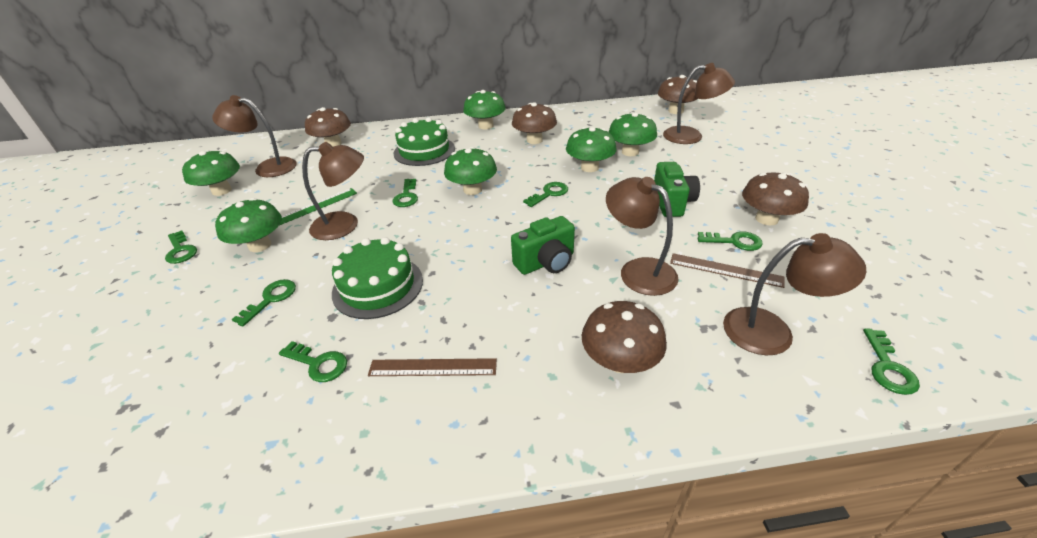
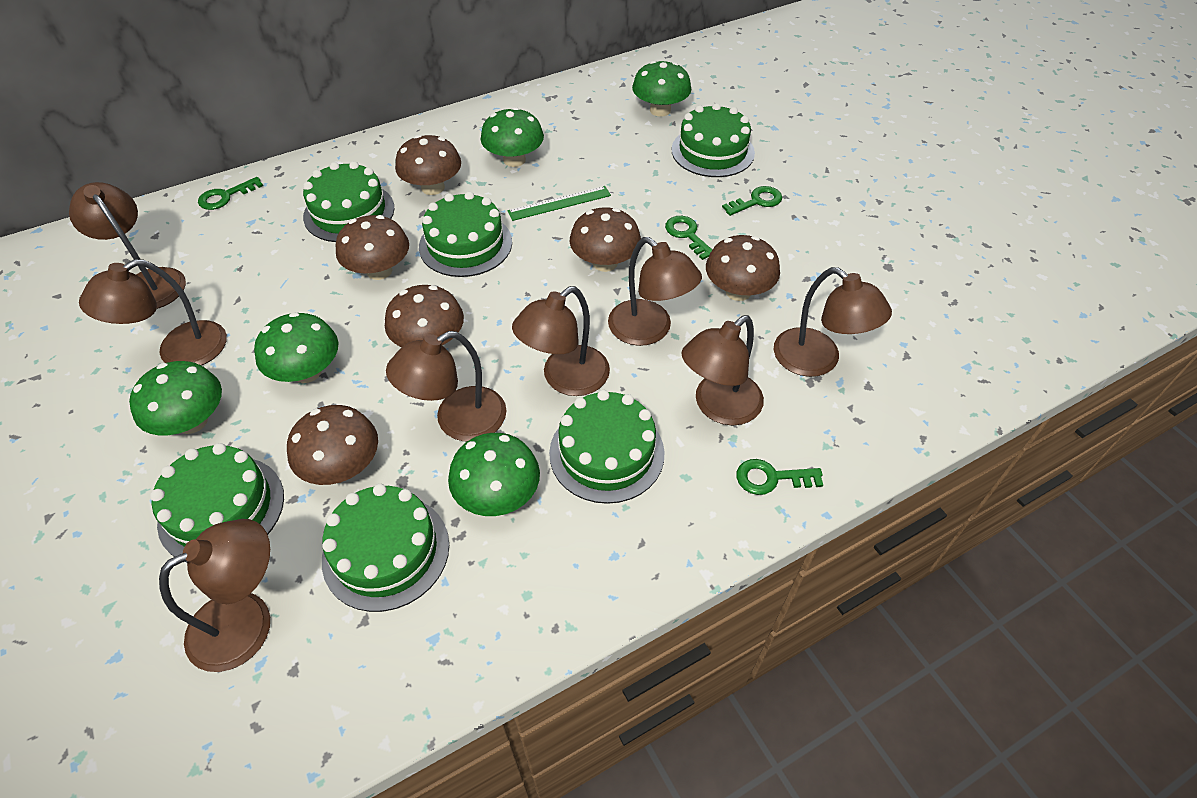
brown lamp: [212,95,297,177] [302,142,364,240] [606,177,678,296] [663,63,735,144] [723,233,866,355] = 5 -> [69,182,186,309] [79,259,227,365] [159,519,270,672] [386,331,506,441] [512,286,610,396] [608,237,702,346] [681,315,764,426] [774,267,892,377] = 8
brown mushroom: [305,107,351,146] [512,102,557,144] [582,301,667,373] [658,75,698,114] [742,172,809,225] = 5 -> [287,405,378,485] [335,215,409,280] [385,285,464,347] [395,135,461,195] [570,207,641,272] [706,235,780,301] = 6
brown ruler: [368,358,497,376] [670,253,784,288] = 2 -> none = 0
green cake: [332,237,423,319] [393,117,455,166] = 2 -> [150,443,284,562] [303,161,394,242] [322,484,449,612] [419,191,512,277] [549,390,665,504] [672,103,755,177] = 6
green camera: [511,216,575,275] [654,162,700,217] = 2 -> none = 0
green key: [165,231,197,264] [232,279,296,327] [279,341,347,382] [393,179,418,207] [523,182,568,207] [698,232,763,251] [863,328,920,395] = 7 -> [198,177,263,210] [665,216,712,260] [722,186,782,216] [736,459,823,495] = 4
green mushroom: [182,150,240,196] [215,198,282,252] [444,147,497,195] [463,90,506,129] [566,127,617,172] [608,112,657,156] = 6 -> [129,361,222,435] [254,312,338,383] [448,433,540,516] [481,107,544,167] [632,61,691,117] = 5

